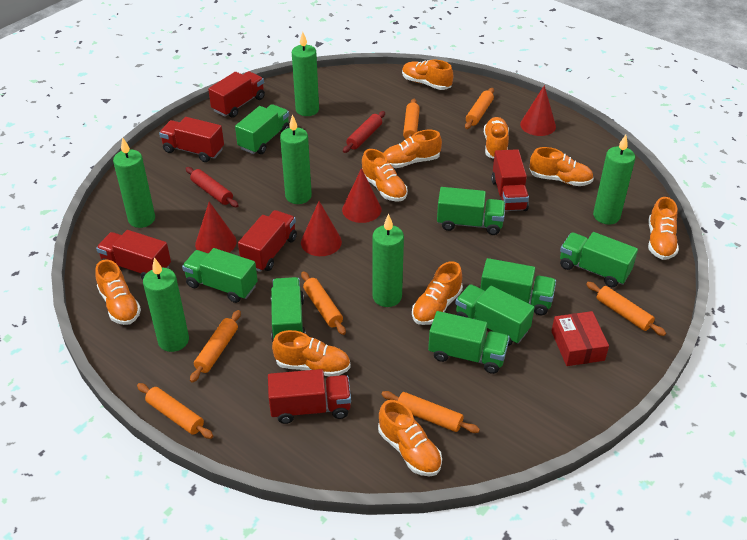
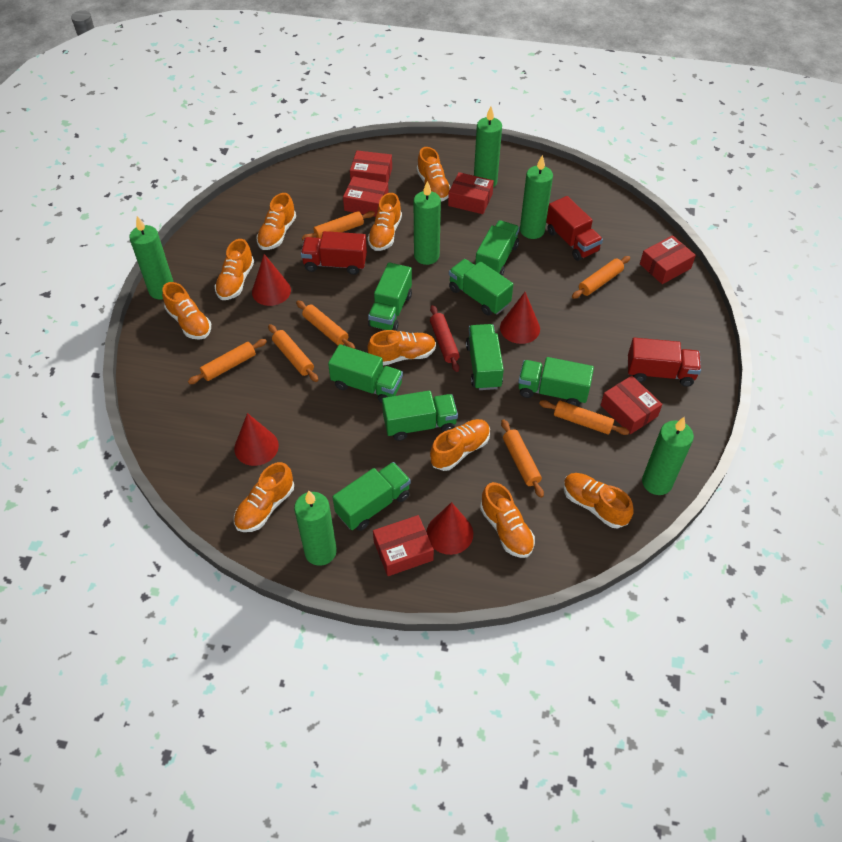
red box: [552,311,609,366] = 1 -> [343,176,389,217] [350,150,392,183] [373,515,434,576] [448,172,494,214] [601,376,662,434] [640,235,696,284] = 6
red rolling pin: [185,167,239,207] [343,111,385,153] = 2 -> [430,305,460,372] = 1
red truck: [96,230,171,280] [159,117,224,162] [208,71,265,118] [238,210,297,272] [268,369,351,424] [491,149,529,211] = 6 -> [301,231,367,275] [546,196,603,261] [628,338,701,387] = 3

